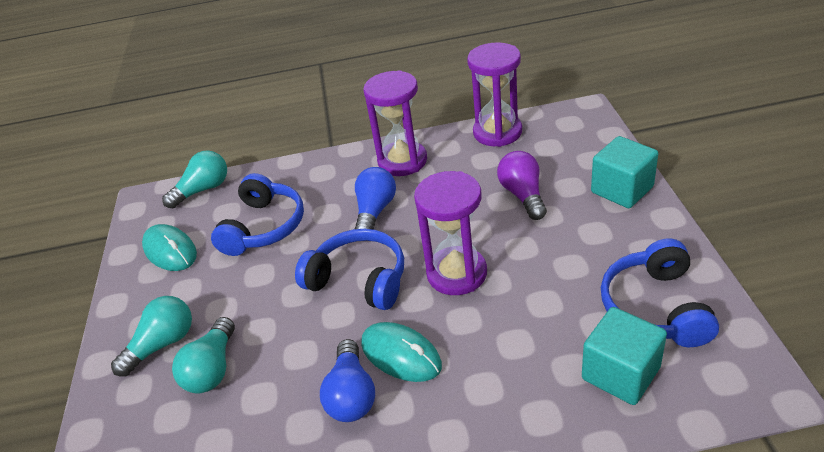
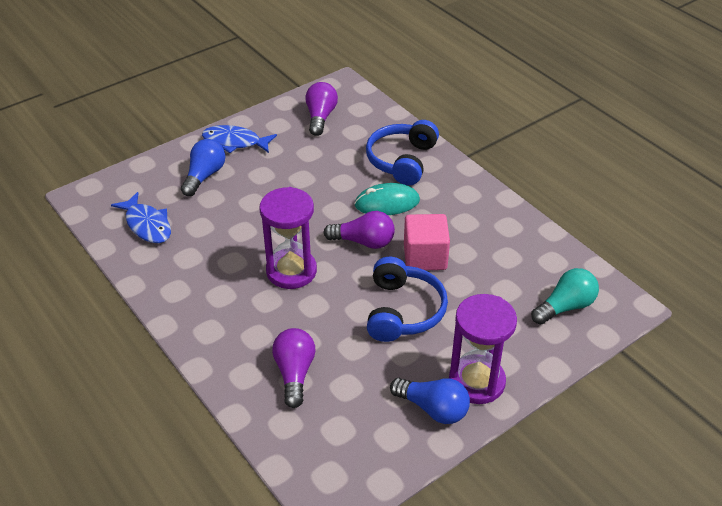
blue fish: none = 0 -> [111,192,171,243] [202,125,277,153] = 2
blue headphones: [211,173,304,256] [295,229,404,310] [600,239,719,347] = 3 -> [366,120,439,185] [367,257,448,342] = 2
pink cube: none = 0 -> [404,214,450,270] = 1
purple hourglass: [363,70,427,176] [414,171,487,295] [467,42,522,147] = 3 -> [260,187,317,289] [449,294,517,404] = 2
purple light bulb: [497,151,547,220] = 1 -> [272,328,316,408] [305,82,338,136] [323,211,395,249] = 3
turquoise cube: [582,307,667,405] [591,136,658,208] = 2 -> none = 0
turquoise light bulb: [111,296,192,376] [162,150,227,208] [172,317,235,393] = 3 -> [531,268,599,325] = 1
turquoise mouse: [142,224,197,271] [361,322,442,382] = 2 -> [354,183,420,215] = 1

